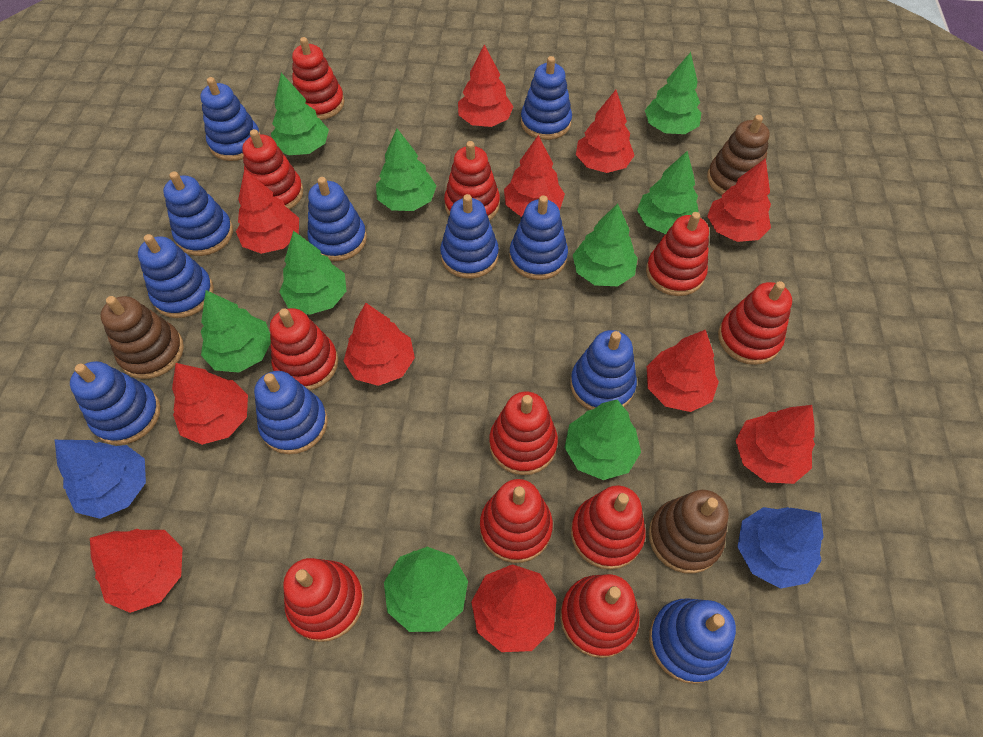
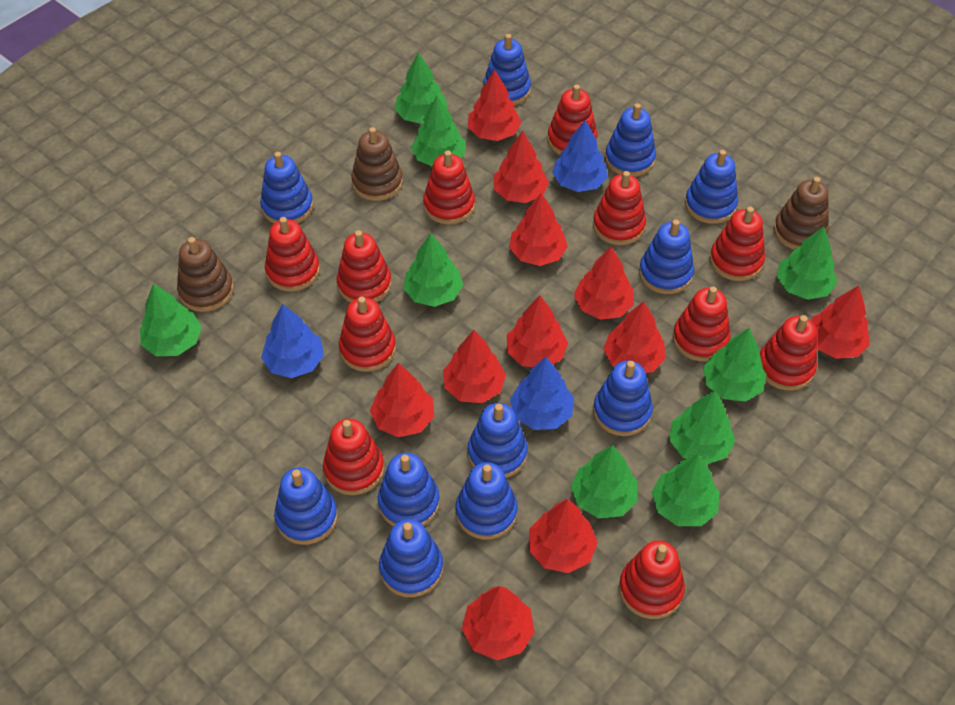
blue tree: [55,440,146,519] [737,507,824,589] = 2 -> [261,304,324,378] [510,357,574,430] [552,120,608,192] = 3

